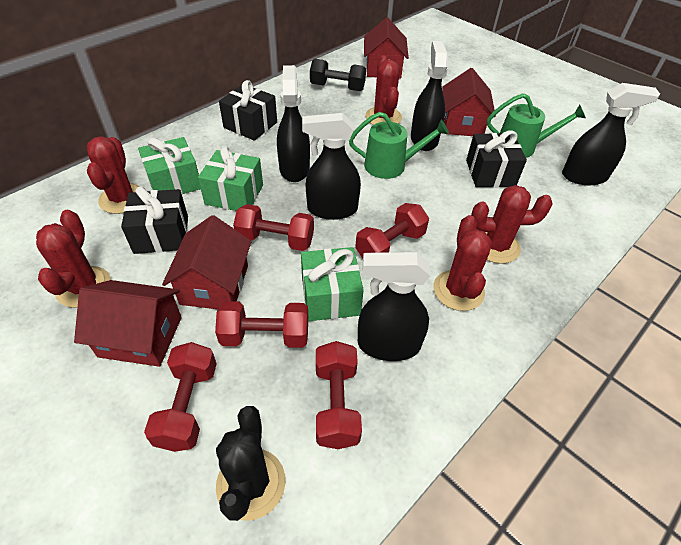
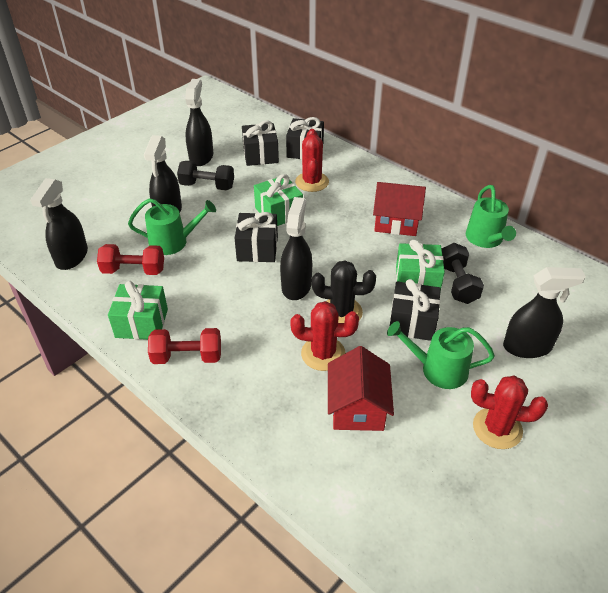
black dumbbell: [310,59,366,91] = 1 -> [177,161,234,190] [442,243,484,304] = 2
black gift: [121,186,188,254] [219,80,277,141] [466,131,527,187] = 3 -> [235,212,278,262] [242,120,279,166] [286,117,324,159] [390,279,441,341] = 4
green watering can: [349,112,449,179] [487,93,586,158] = 2 -> [128,198,216,255] [387,321,495,389] [466,185,516,248] = 3
red cactus: [36,210,111,308] [87,136,139,214] [365,56,402,125] [433,215,492,311] [471,185,553,264] = 5 -> [290,301,359,371] [295,129,329,192] [471,376,548,449] = 3
red dumbbell: [144,342,217,452] [215,301,308,348] [233,204,314,251] [316,341,362,449] [355,203,429,259] = 5 -> [97,244,164,275] [148,328,221,364] = 2
red house: [74,280,182,367] [162,215,252,309] [364,18,409,79] [442,68,496,136] = 4 -> [328,346,394,431] [373,182,426,236] = 2

